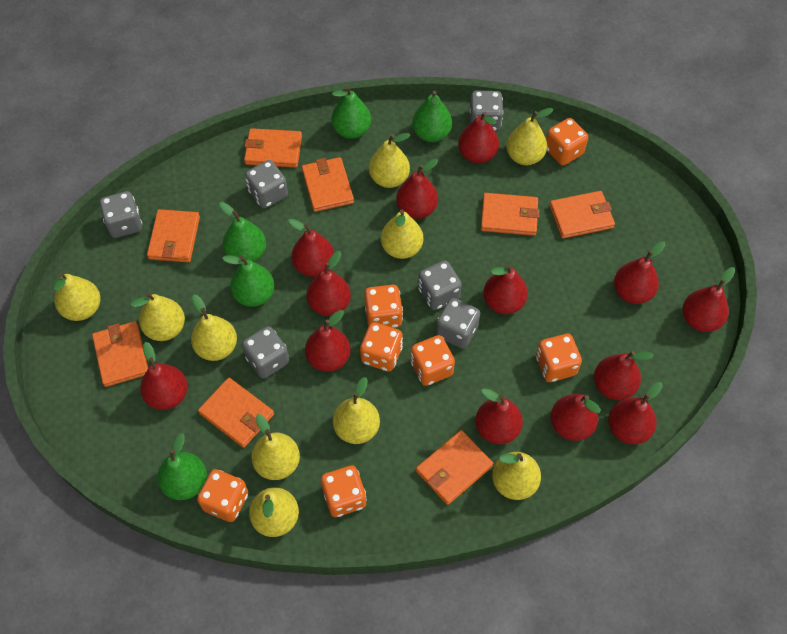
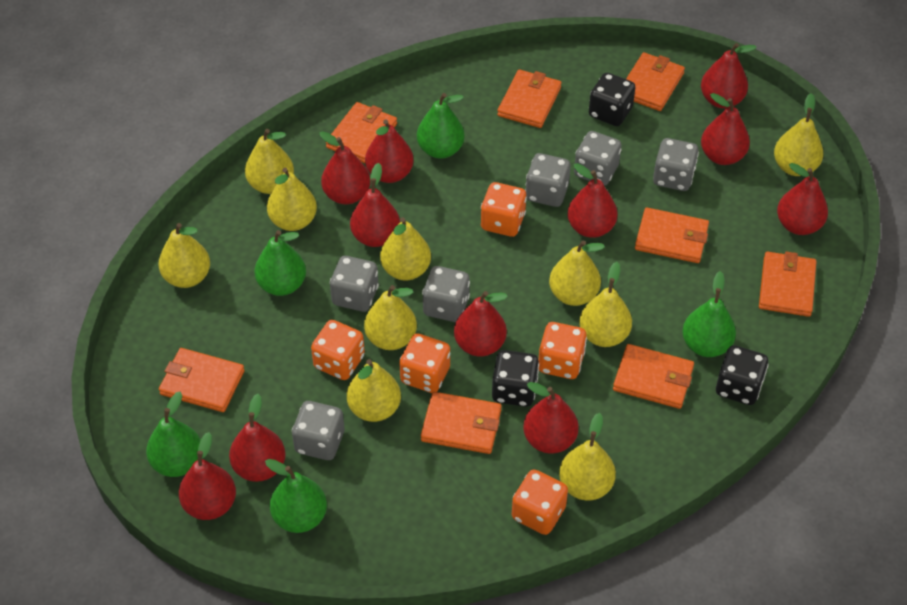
black dice: none = 0 -> [492,350,539,407] [589,73,635,126] [716,345,769,405] = 3
orange dice: [197,469,248,522] [321,465,367,517] [360,322,403,372] [364,285,403,328] [410,335,455,386] [536,334,582,382] [546,118,588,165] = 7 -> [311,320,365,380] [399,333,450,393] [481,182,527,237] [512,469,568,535] [538,322,587,379] = 5
red pear: [140,342,188,410] [288,219,334,277] [305,310,351,372] [306,251,351,316] [396,159,438,219] [458,112,499,163] [475,388,523,444] [483,264,528,314] [551,394,601,441] [594,351,654,400] [608,382,663,445] [614,241,665,304] [683,267,735,332] = 13 -> [179,432,236,520] [229,394,286,482] [319,131,371,205] [350,163,400,247] [365,119,414,183] [454,291,508,357] [523,382,579,454] [567,163,618,238] [701,43,757,108] [701,93,750,165] [777,163,828,235] = 11

